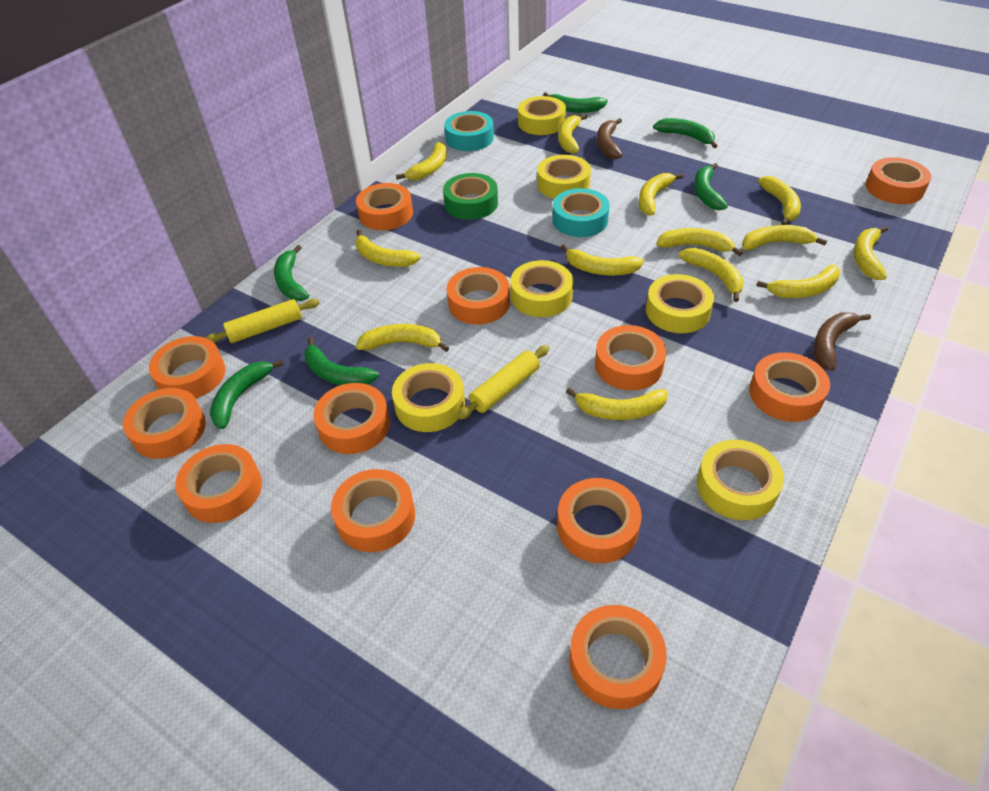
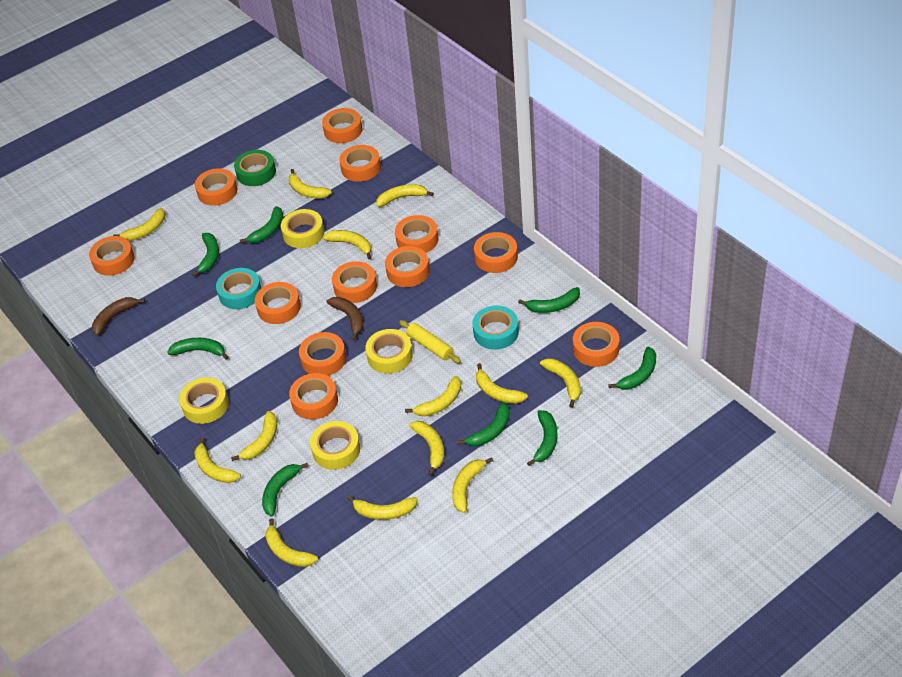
green banana: [210,360,284,429] [274,245,309,301] [304,337,379,385] [543,92,608,113] [653,118,717,148] [694,163,728,210] = 6 -> [167,338,229,360] [192,233,219,277] [240,206,283,243] [262,463,309,516] [457,402,510,447] [518,287,580,313] [527,410,557,466] [608,347,656,390] = 8
yellow rolling pin: [206,299,319,343] [457,345,549,420] = 2 -> [399,320,461,363] = 1
yellow tape: [392,363,465,432] [510,260,573,317] [518,96,566,135] [537,155,591,199] [646,274,714,333] [697,440,784,520] = 6 -> [179,378,229,424] [281,209,324,248] [310,421,360,470] [365,329,413,374] = 4

